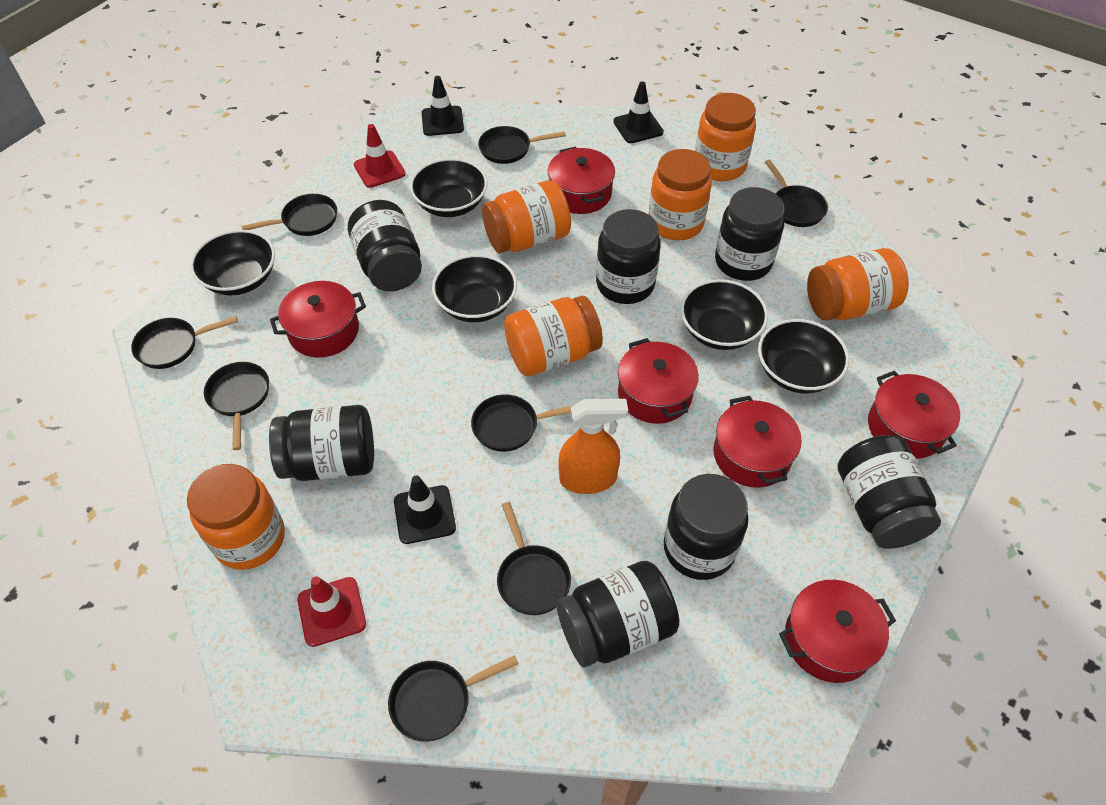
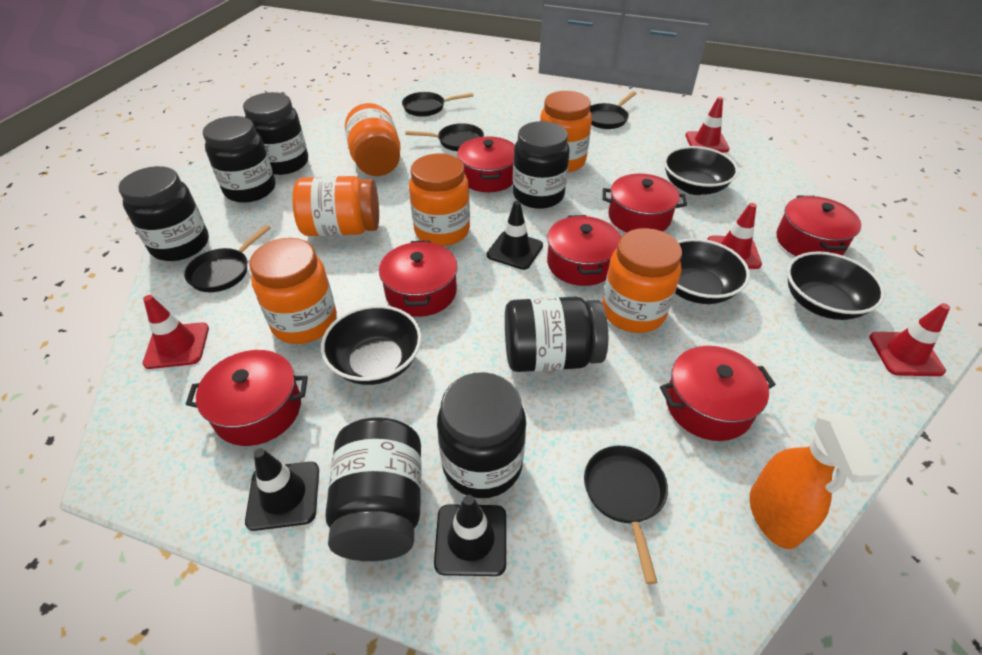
black bowl: [190,230,275,296] [410,158,487,217] [432,254,517,322] [681,279,768,350] [758,319,849,393] = 5 -> [321,305,422,385] [664,146,738,195] [675,238,750,304] [787,251,885,320] = 4
black pan: [131,316,238,369] [204,362,269,450] [241,194,337,236] [388,655,519,742] [471,394,572,452] [478,126,566,164] [497,502,571,615] [765,160,828,227] = 8 -> [184,225,271,292] [402,92,474,117] [406,123,484,151] [584,446,668,584] [590,91,637,129] = 5
red pot: [270,281,366,358] [548,146,615,214] [618,338,699,424] [713,396,802,488] [779,580,896,683] [868,371,960,459] = 6 -> [186,350,308,446] [379,241,457,317] [457,137,515,192] [547,215,621,286] [602,174,687,232] [660,346,776,441] [777,196,861,256] = 7
red traffic cone: [297,576,366,647] [354,124,406,188] = 2 -> [143,295,209,369] [685,97,729,153] [707,203,762,269] [869,303,950,376] = 4

